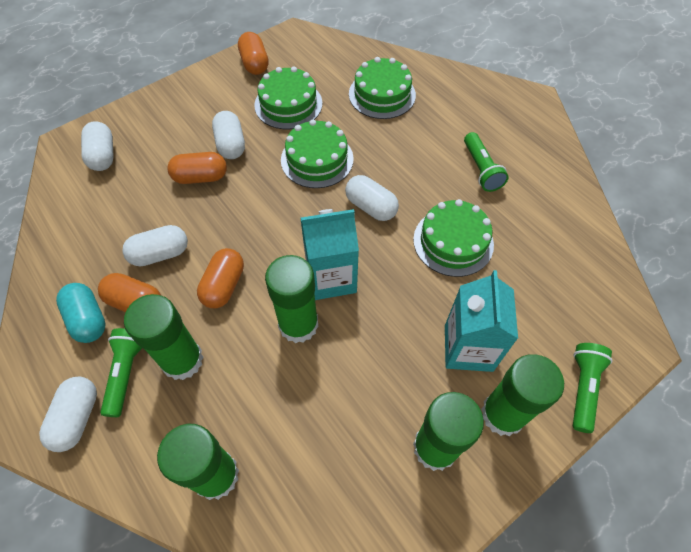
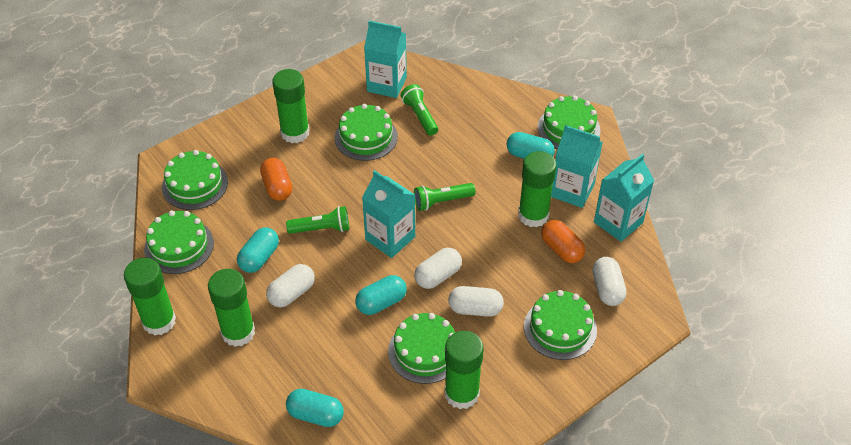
green cake: [254,66,322,129] [281,119,354,188] [349,57,416,119] [413,199,494,277] = 4 -> [144,210,214,274] [162,150,228,210] [335,104,398,161] [388,313,455,384] [524,290,597,360] [538,96,600,149] = 6
orange capsule: [98,273,161,312] [167,152,227,184] [197,248,244,309] [238,32,269,75] = 4 -> [260,158,292,201] [541,220,585,263] = 2
turquoise capsule: [56,283,106,343] = 1 -> [237,227,279,273] [286,389,344,427] [355,275,407,315] [506,132,555,159] = 4
turquoise carton: [300,209,359,300] [445,270,518,372] = 2 -> [362,170,415,258] [364,20,407,98] [551,125,603,208] [594,154,654,242] = 4
white capsule: [39,377,97,452] [81,121,114,171] [122,225,188,267] [212,111,245,159] [345,175,399,221] = 5 -> [266,264,315,307] [414,248,462,289] [448,286,504,317] [592,257,626,306] = 4

